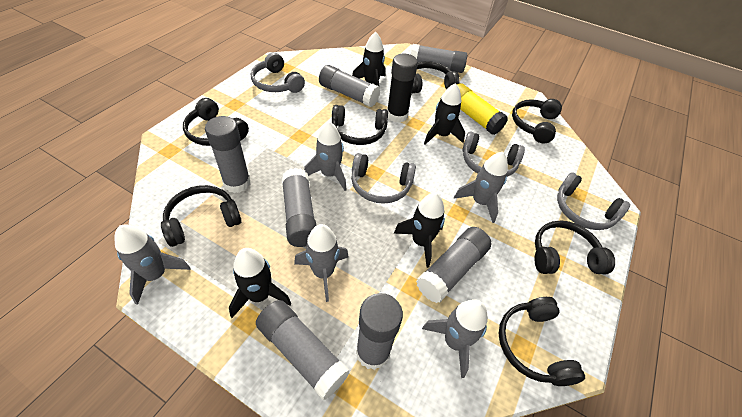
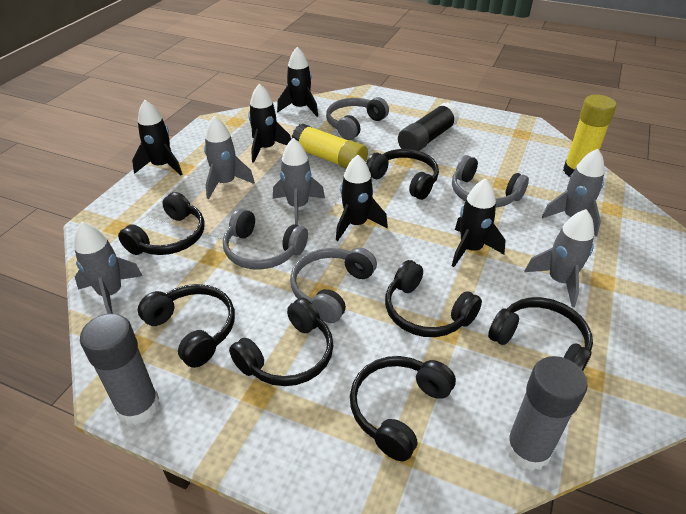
black rocket: [229,248,291,318] [352,32,385,87] [393,193,445,268] [424,83,465,145] = 4 -> [132,100,183,176] [248,84,291,163] [277,47,318,117] [336,155,388,241] [452,178,505,267] = 5
grey glue stick: [205,116,251,193] [256,300,350,400] [281,168,316,247] [319,65,380,107] [356,293,403,370] [411,44,467,73] [416,227,491,303] = 7 -> [80,314,160,425] [506,356,588,471] = 2
yellow glue stick: [457,83,508,135] = 1 -> [291,123,368,169] [563,95,617,177] = 2

